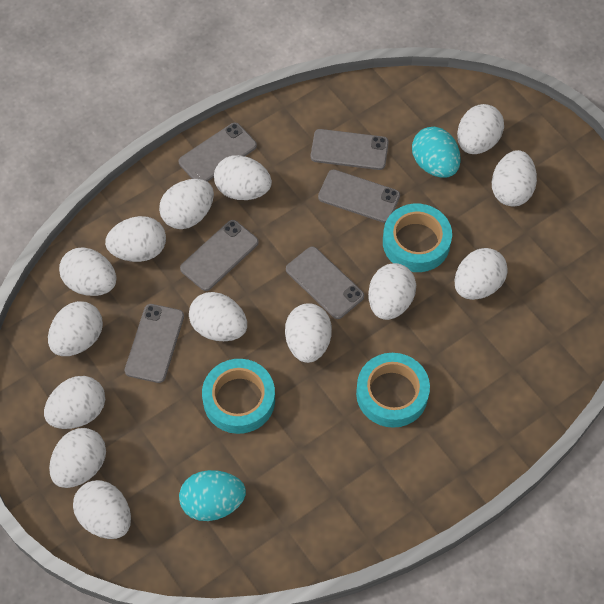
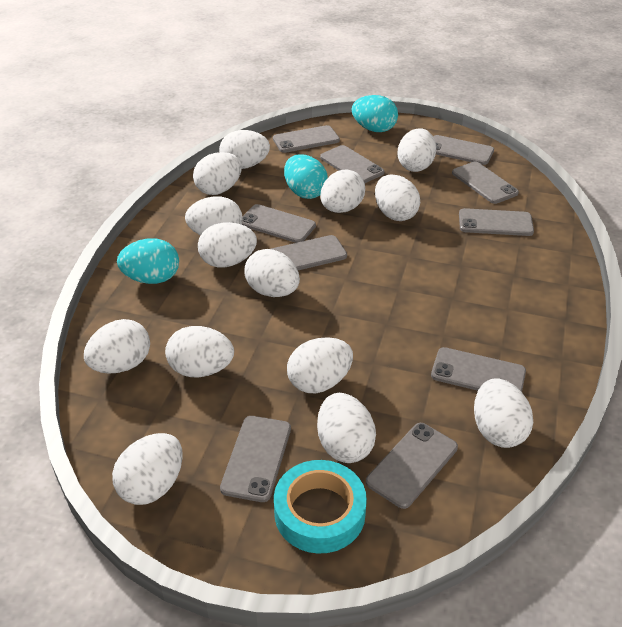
grey phone: [125,304,184,383] [178,123,257,182] [180,220,259,291] [286,246,364,319] [311,129,389,170] [318,169,400,223] = 6 -> [220,416,291,502] [242,204,316,243] [271,235,347,270] [273,125,340,153] [320,145,384,183] [366,423,458,509] [431,347,526,392] [433,135,494,165] [452,162,519,204] [459,208,534,236] = 10
turquoise egg: [179,470,246,521] [412,127,461,178] = 2 -> [117,238,179,284] [284,154,328,199] [352,95,398,132] = 3
turquoise tape: [202,359,275,434] [356,353,430,428] [383,204,452,272] = 3 -> [274,460,367,554] = 1

